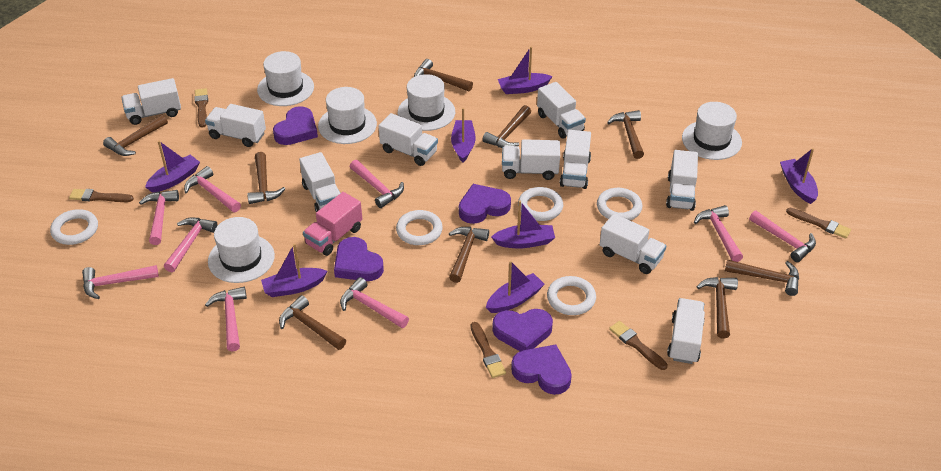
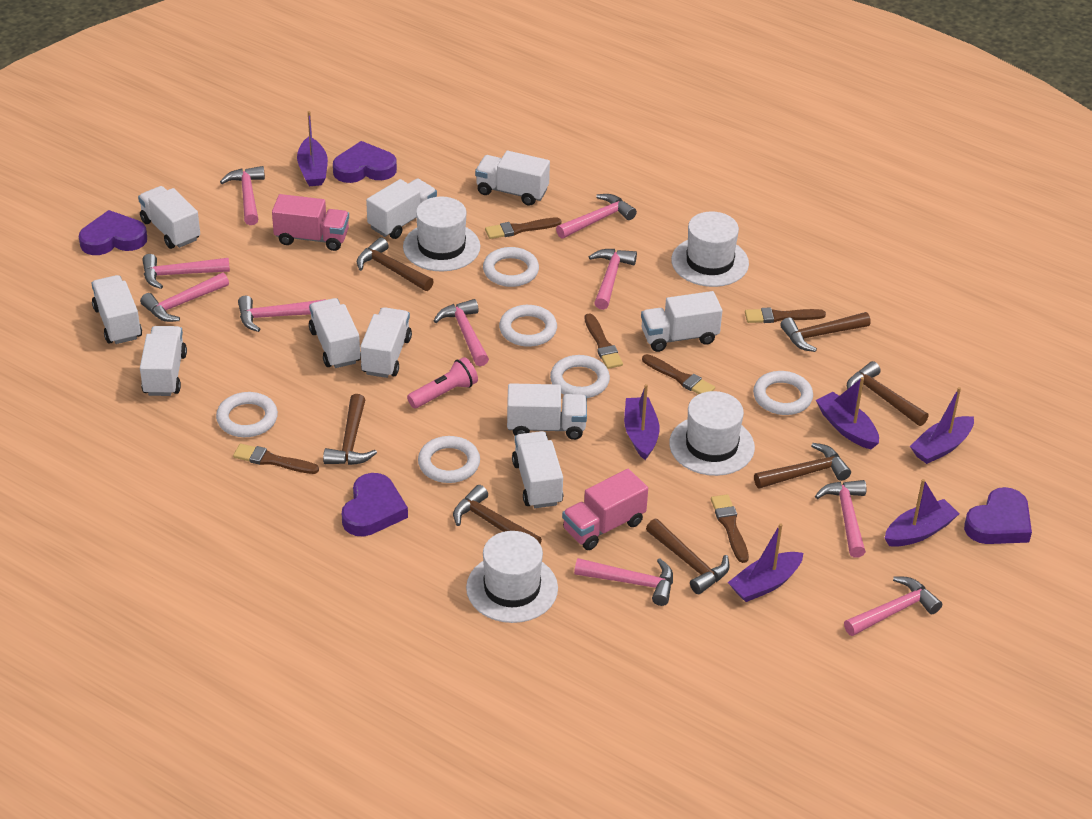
brown brush: [69,189,134,202] [195,88,208,128] [471,322,506,378] [609,321,668,370] [786,208,851,239] = 5 -> [233,444,319,474] [485,217,561,239] [584,313,623,369] [642,354,715,394] [711,494,749,563] [745,307,826,323] = 6
brown hammer: [103,115,168,156] [247,152,285,204] [279,295,346,350] [414,59,473,91] [449,227,489,283] [482,105,531,148] [607,110,644,159] [697,277,738,339] [725,260,799,296] = 9 -> [323,394,377,465] [357,237,434,291] [453,485,542,544] [646,519,730,594] [754,443,851,489] [780,312,871,352] [847,361,929,426] = 7
pink flashlight: none = 0 -> [407,357,478,408] = 1
pink hammer: [82,265,159,299] [139,190,179,245] [164,217,218,272] [184,166,241,212] [205,287,247,351] [340,277,409,328] [350,160,404,208] [694,205,743,262] [749,211,816,262] = 9 -> [140,272,229,322] [142,254,230,289] [220,166,265,225] [238,296,326,332] [434,299,489,366] [556,194,637,239] [574,558,673,606] [589,249,637,310] [815,480,866,558] [844,576,942,636] = 10
pink truck: [303,192,362,256] = 1 -> [272,194,349,251] [562,469,648,550] = 2
purple boat: [145,141,200,193] [261,244,328,297] [451,108,476,162] [486,261,545,313] [491,201,555,248] [498,46,553,94] [780,148,818,204] = 7 -> [297,111,328,186] [624,384,659,460] [728,523,803,602] [816,377,879,450] [885,479,959,547] [910,387,974,464] = 6
purple heart: [273,106,318,145] [334,237,384,281] [459,184,511,224] [492,309,553,351] [511,345,572,395] = 5 -> [79,210,147,255] [333,141,397,183] [342,473,408,536] [964,487,1032,544] = 4
white hat: [208,217,275,283] [257,51,314,106] [318,87,377,144] [398,74,455,131] [682,102,742,160] = 5 -> [403,197,480,272] [466,531,558,623] [669,391,755,476] [671,211,749,287] = 4
white ring: [50,209,98,245] [396,210,443,245] [518,187,563,221] [547,276,596,315] [597,188,642,220] = 5 -> [216,392,278,437] [418,436,480,483] [483,247,539,287] [499,305,557,347] [550,355,610,398] [753,371,813,415] = 6

